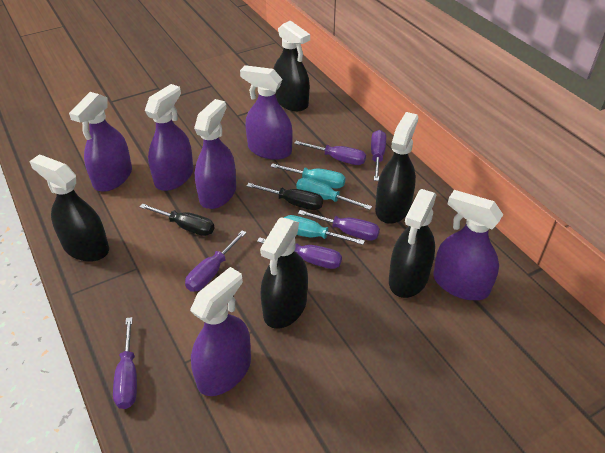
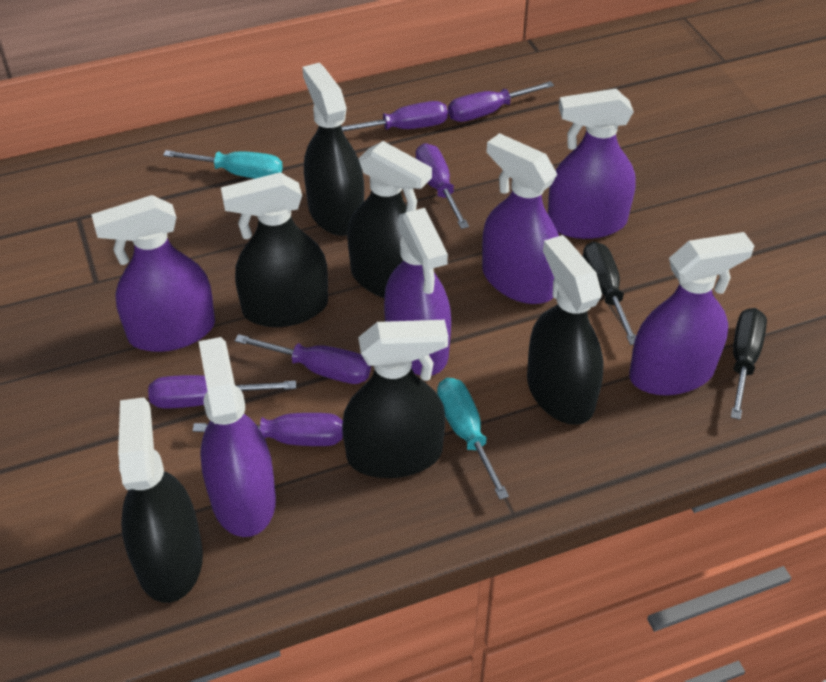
black spray bottle: [29,155,109,262] [260,217,308,329] [273,20,310,111] [375,112,418,224] [389,189,437,298] = 5 -> [118,397,203,603] [221,172,328,327] [302,63,364,236] [342,320,448,478] [347,141,432,298] [527,235,604,425] = 6
turquoise screwdriver: [270,163,345,189] [284,215,365,245] [296,178,372,210] = 3 -> [163,150,283,179] [437,378,509,500] = 2

